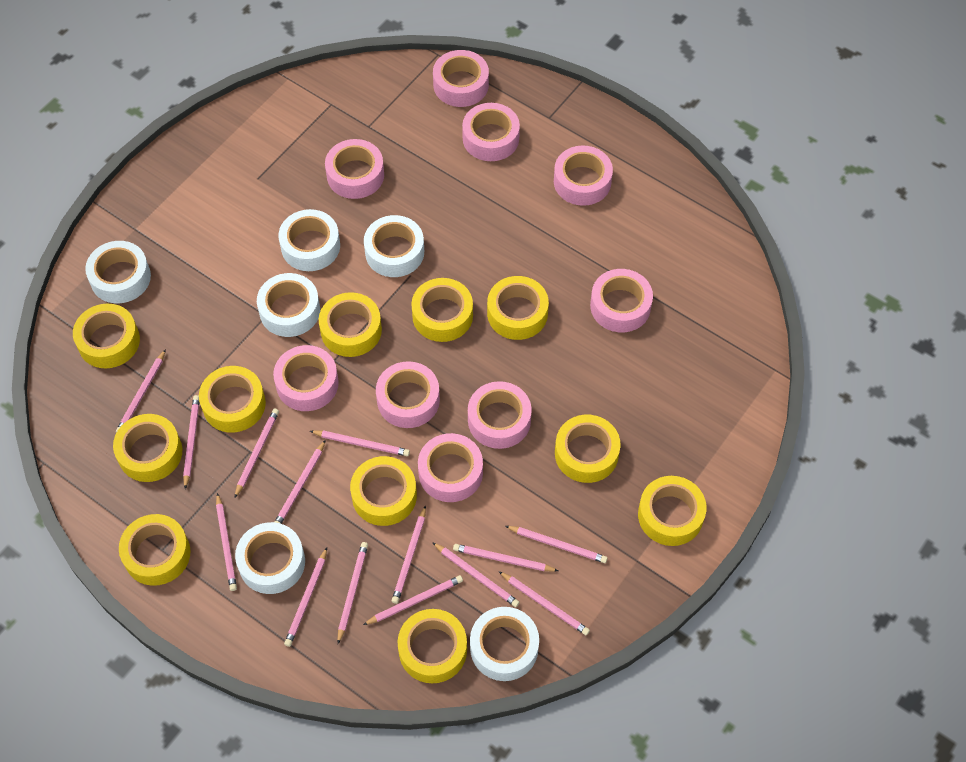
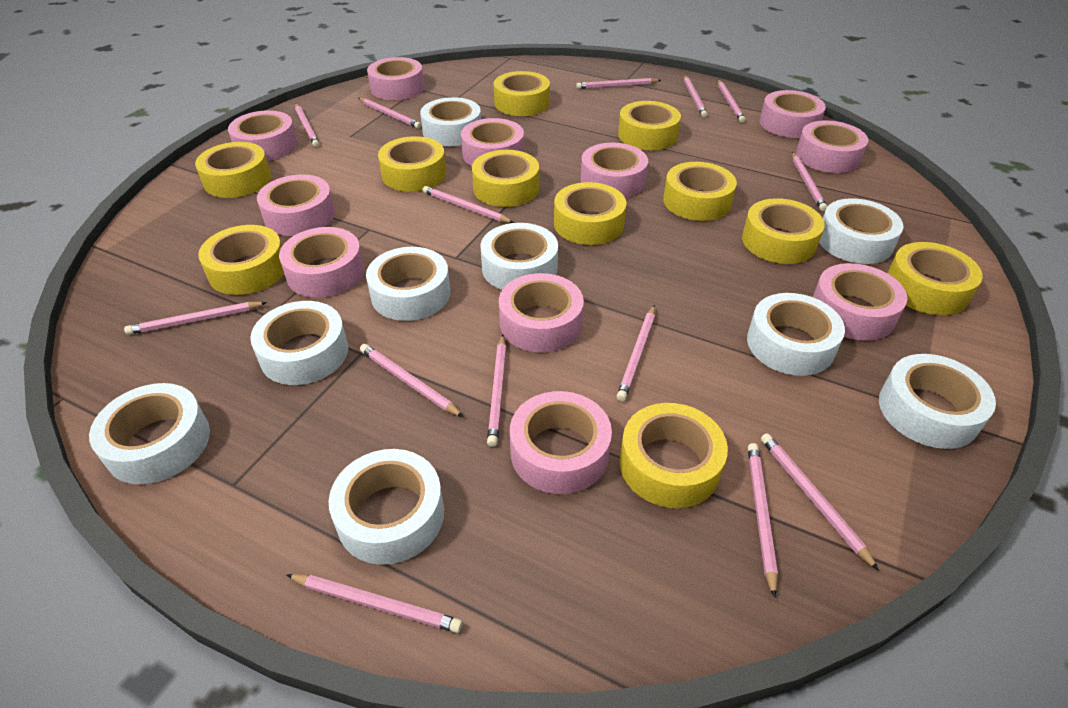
pink tape: [273,345,339,411] [325,139,384,199] [376,361,440,428] [418,433,483,502] [433,50,489,107] [462,103,520,161] [468,381,532,449] [554,145,613,206] [590,269,653,332] = 9 -> [228,110,298,161] [257,174,335,236] [279,227,364,298] [367,57,424,100] [461,118,524,166] [499,273,584,352] [510,391,612,494] [580,143,648,198] [760,90,826,138] [796,120,868,173] [813,263,907,341] = 11
white tape: [85,241,151,303] [235,522,305,594] [257,273,320,337] [279,209,340,271] [364,215,424,277] [470,607,539,681] = 6 -> [89,383,210,484] [250,301,348,385] [329,449,444,565] [366,247,450,321] [420,97,481,146] [480,223,558,290] [747,293,845,376] [819,198,904,264] [879,354,996,449] = 9

